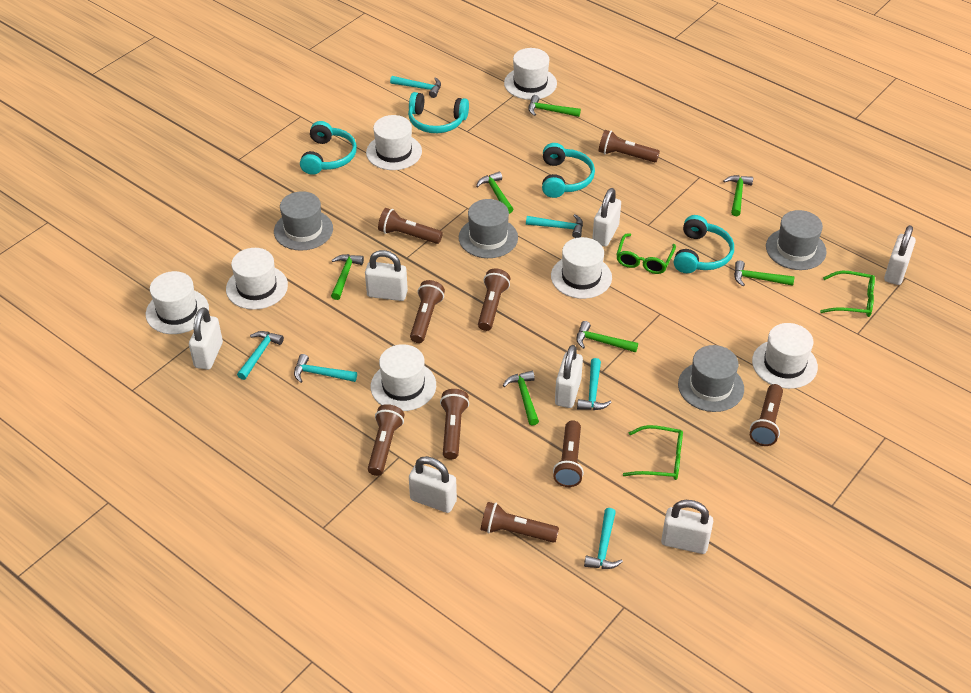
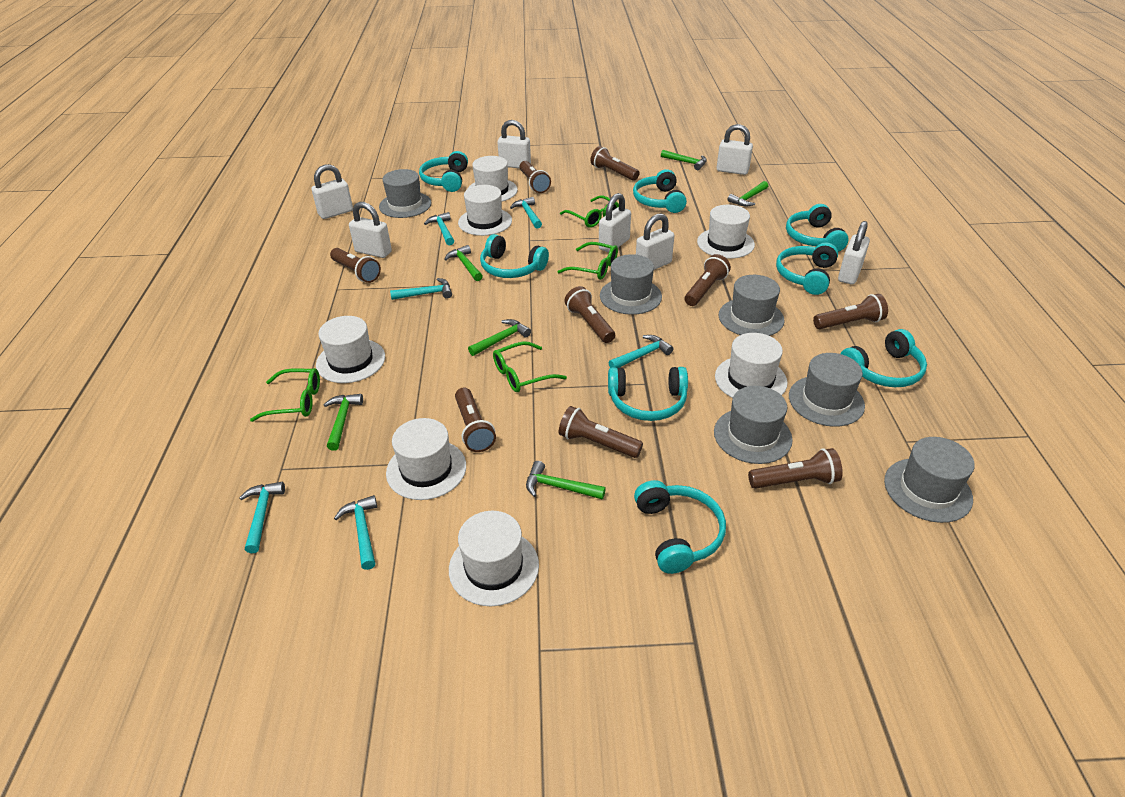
green glasses: [616,233,676,274] [623,425,683,480] [820,271,875,317] = 3 -> [250,368,320,422] [493,341,567,392] [557,242,618,280] [560,195,619,228] = 4
green hammer: [331,254,364,300] [476,172,513,214] [503,371,539,426] [528,95,581,117] [576,321,638,352] [723,175,753,216] [734,260,794,286] = 7 -> [324,394,363,451] [444,245,483,281] [468,319,531,356] [526,461,606,500] [661,150,707,170] [728,181,768,206] = 6
grey hat: [274,191,333,251] [459,199,518,258] [678,345,744,412] [766,210,827,270] = 4 -> [379,169,432,218] [600,254,662,315] [714,386,793,464] [719,275,785,336] [789,353,865,427] [884,437,975,523] = 6
turquoise headphones: [300,121,357,175] [408,92,469,133] [542,143,595,198] [674,215,734,273] = 4 -> [419,151,468,192] [480,234,549,278] [608,367,688,421] [633,169,687,213] [634,480,726,574] [776,242,838,295] [786,204,849,252] [840,329,927,387] = 8

